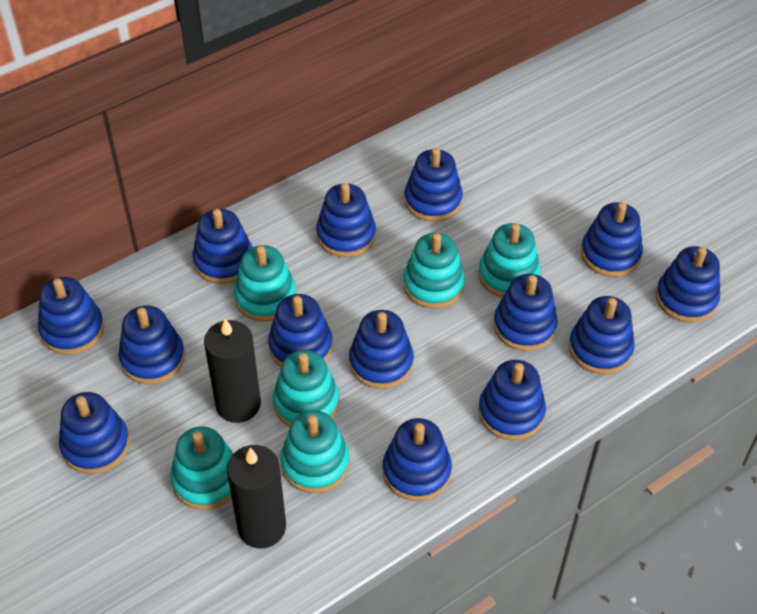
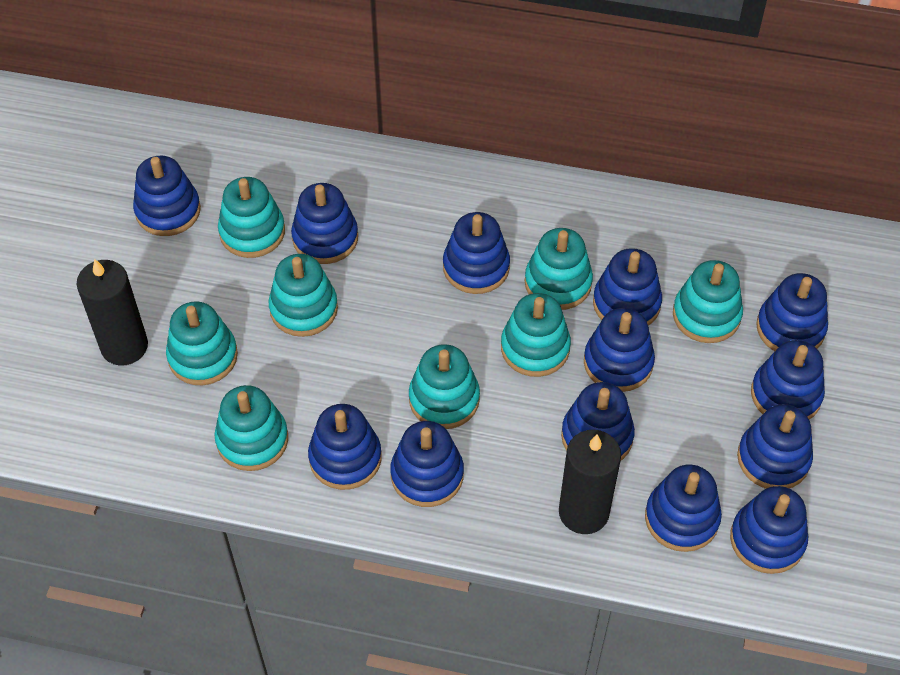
blue stacking toy: [38,277,104,355] [59,392,130,474] [118,306,185,384] [193,209,252,284] [268,294,333,367] [316,183,376,257] [349,310,414,389] [383,418,452,501] [404,148,463,222] [478,360,546,440] [493,274,558,351] [569,296,635,374] [581,202,643,277] [656,246,720,323] = 14 -> [133,156,201,236] [291,183,358,264] [308,404,381,490] [390,421,464,507] [443,212,510,294] [561,382,635,460] [584,308,655,392] [593,248,662,325] [645,465,722,552] [730,486,808,574] [737,404,813,489] [751,340,825,420] [756,273,828,351] = 13
turquoise stacking toy: [170,426,234,510] [234,245,297,322] [273,350,339,427] [280,410,349,493] [403,233,465,309] [478,223,541,298] = 6 -> [166,301,238,385] [215,385,288,471] [218,177,285,258] [268,254,338,337] [409,344,480,429] [501,293,571,377] [525,228,593,310] [673,260,743,343] = 8

